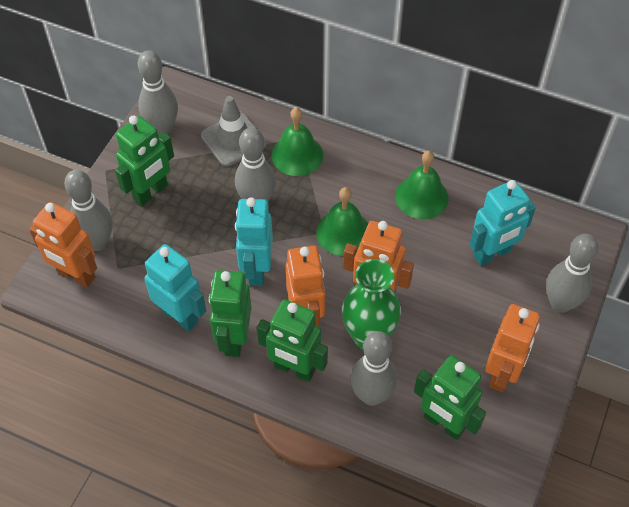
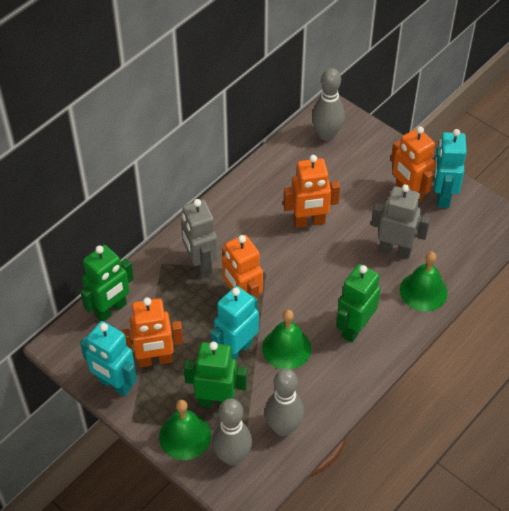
green robot: [115,115,174,206] [209,270,252,357] [257,300,328,382] [414,356,486,440] = 4 -> [80,245,134,321] [184,342,247,407] [336,264,381,343] = 3
green vase: [342,259,401,349] = 1 -> none = 0
grey bowling pin: [64,170,113,251] [138,50,178,135] [235,127,276,201] [351,331,397,406] [546,234,599,313] = 5 -> [212,398,252,466] [265,368,304,436] [312,68,345,141] = 3
grey robot: none = 0 -> [181,199,218,278] [371,184,430,259] = 2
grey traffic cone: [201,96,267,167] = 1 -> none = 0

